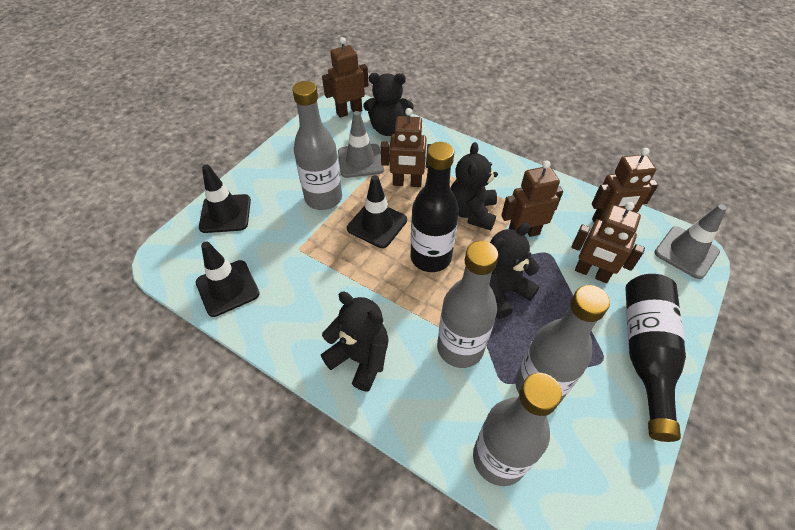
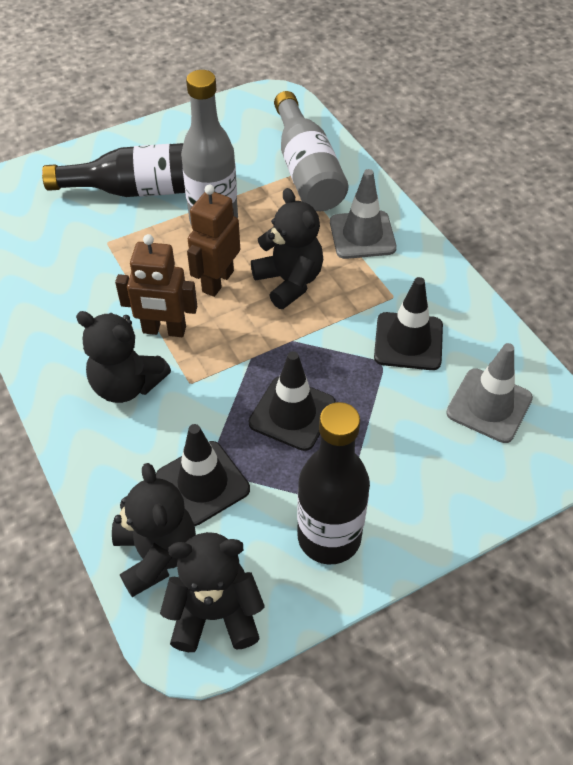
brown robot: [322,37,369,118] [381,108,431,187] [501,160,563,237] [571,202,645,283] [592,148,658,222] = 5 -> [115,234,197,337] [187,184,240,297] = 2
grey bottle: [292,81,342,210] [437,241,499,368] [473,373,562,486] [515,285,610,401] = 4 -> [181,70,238,226] [274,91,348,211] = 2

